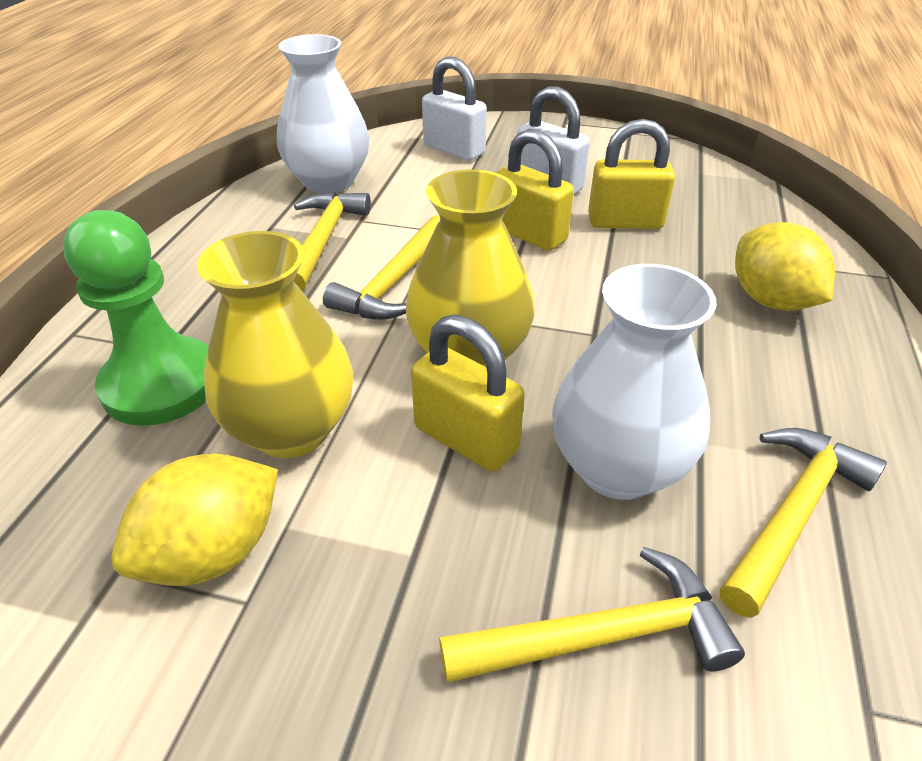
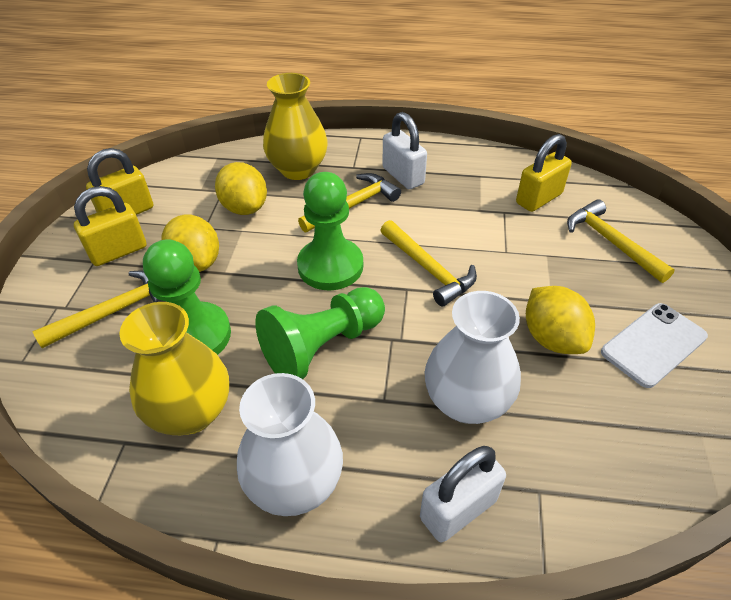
green pawn: [63,210,209,426] = 1 -> [143,239,231,355] [255,287,385,379] [297,172,363,290] = 3
white phone: none = 0 -> [601,303,708,388] = 1
yellow lemon: [111,453,278,586] [735,222,835,311] = 2 -> [161,214,219,272] [215,162,267,215] [526,286,595,354] = 3

